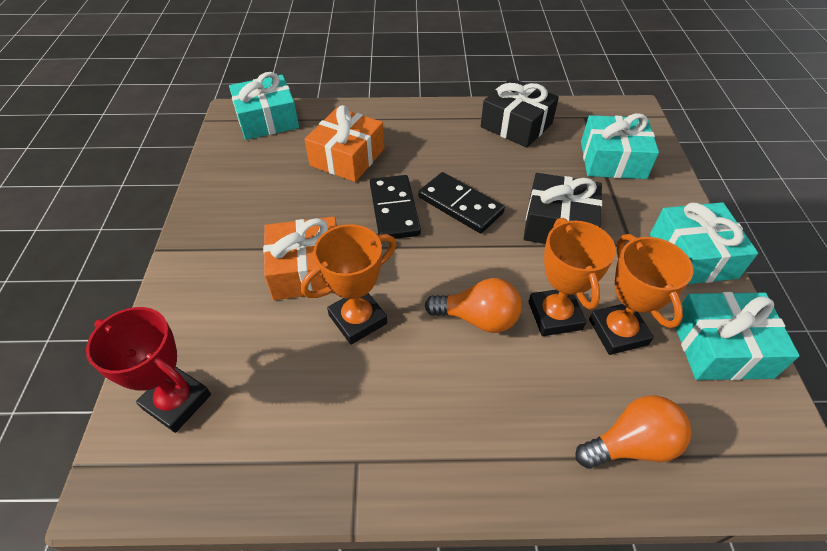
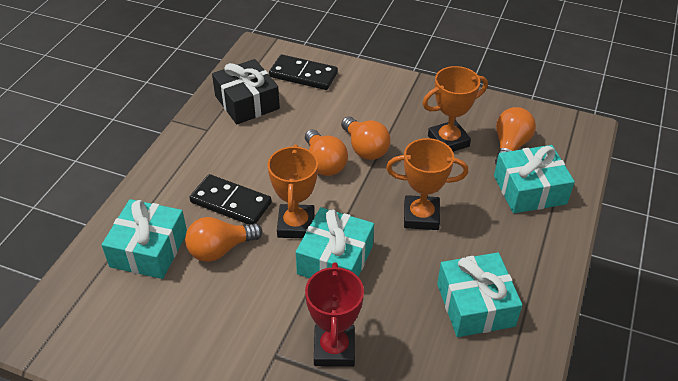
black gift: [481,78,559,148] [523,173,602,244] = 2 -> [212,59,280,124] = 1
orange gift: [263,217,337,300] [304,105,384,182] = 2 -> none = 0
orange light bulb: [425,278,522,333] [575,395,691,469] = 2 -> [185,217,262,262] [305,129,348,176] [341,117,390,160] [495,107,536,164] = 4

